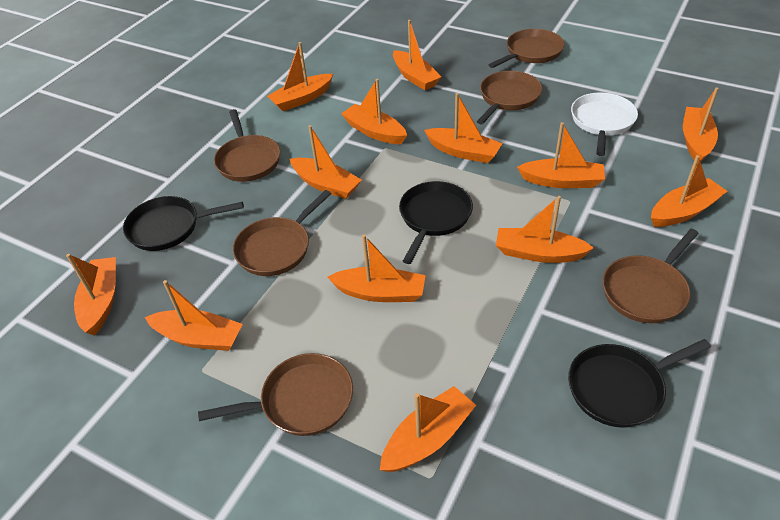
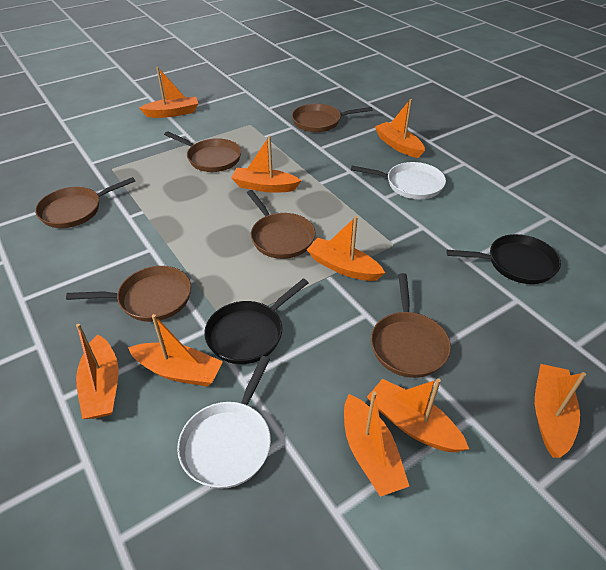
black pan: [123,196,244,251] [399,181,473,264] [568,339,711,427] = 3 -> [204,279,308,364] [446,234,561,284] = 2
orange boat: [66,254,116,335] [145,280,243,351] [267,42,333,111] [290,125,361,199] [327,235,426,302] [341,79,407,144] [380,386,476,472] [393,20,441,90] [424,93,503,163] [496,196,594,263] [517,122,605,188] [651,155,728,227] [683,87,719,162] = 13 -> [76,324,119,419] [128,314,223,386] [139,67,198,118] [231,136,301,193] [307,216,385,281] [344,391,409,497] [367,378,469,452] [375,99,425,158] [535,364,586,458] = 9
white pan: [571,92,638,156] = 1 -> [177,356,271,489] [351,162,446,199] = 2

